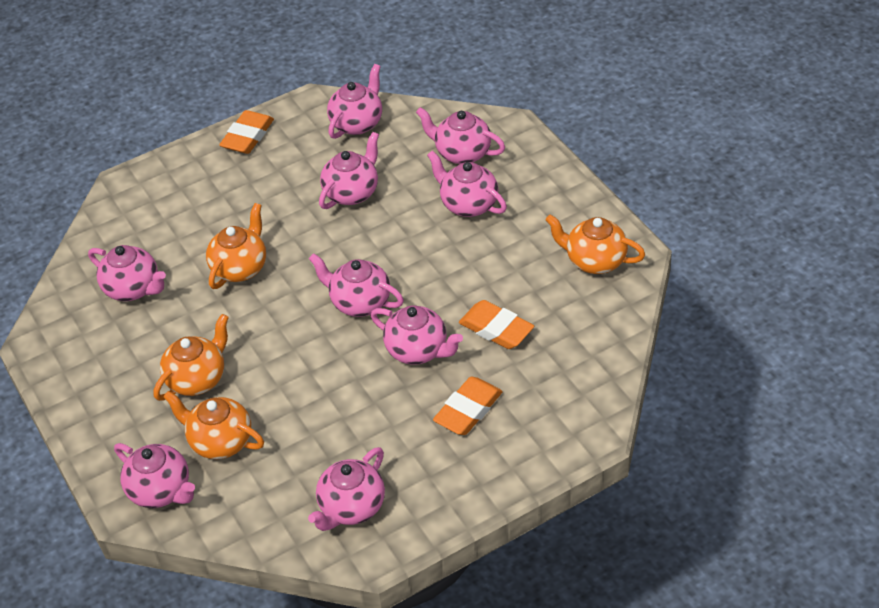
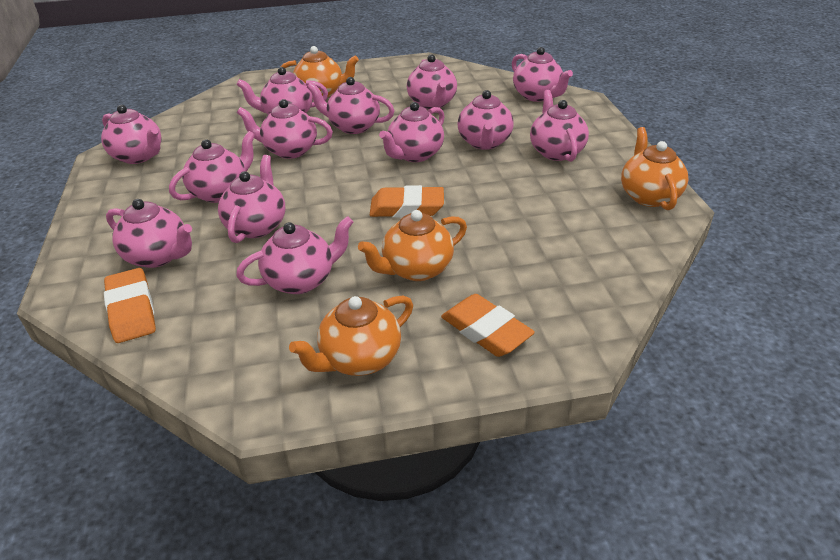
pink teapot: [88,245,166,301] [114,443,195,508] [308,447,385,531] [309,253,404,317] [319,132,379,209] [327,64,382,139] [371,306,463,365] [416,107,505,164] [427,150,507,217] = 9 -> [101,105,162,164] [106,199,192,268] [169,131,255,203] [218,155,285,243] [236,67,328,115] [236,216,353,294] [237,99,333,159] [307,77,395,134] [379,102,445,162] [407,54,457,109] [457,90,514,150] [512,47,573,102] [530,90,589,162] = 13

